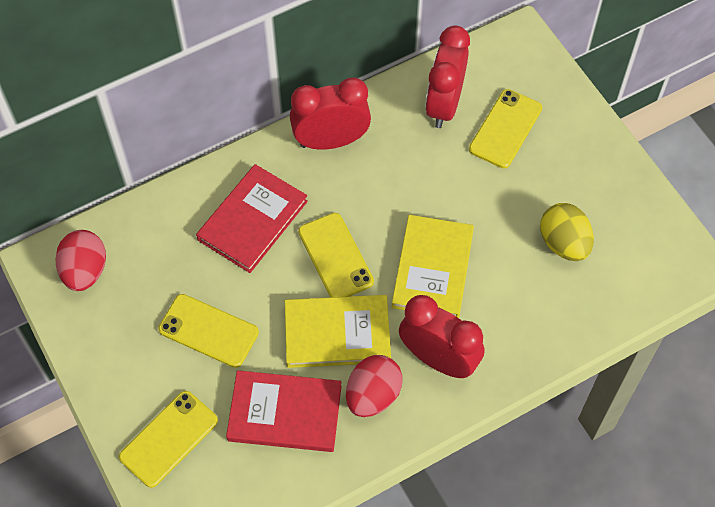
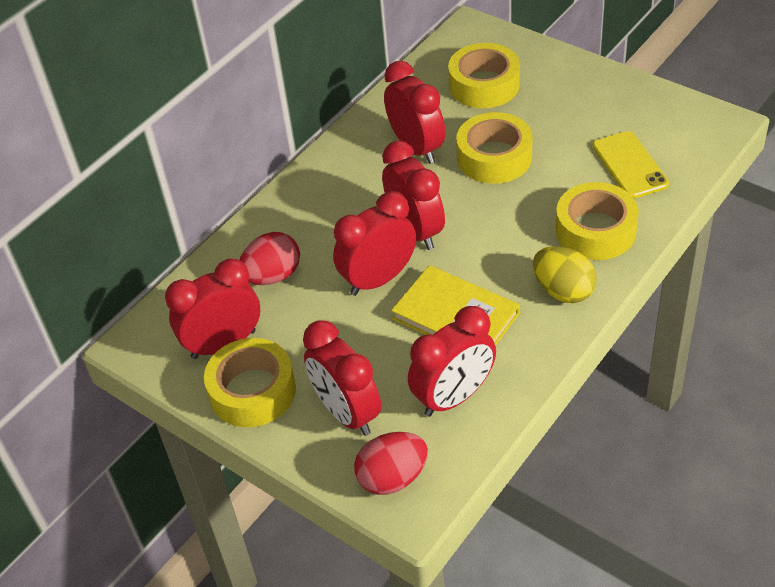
red book: [196,164,308,273] [226,370,342,452] = 2 -> none = 0
red clock: [290,78,371,150] [399,295,484,378] [425,25,470,128] = 3 -> [165,258,260,359] [303,320,381,436] [333,191,416,296] [382,141,445,250] [384,61,445,164] [408,306,496,417] = 6
yellow book: [285,295,391,368] [392,215,474,318] = 2 -> [391,265,520,346] = 1
yellow phone: [119,391,218,488] [158,294,259,368] [298,213,374,297] [469,89,542,168] = 4 -> [592,131,669,198] = 1
yellow tape: none = 0 -> [204,338,296,427] [448,43,520,108] [456,112,533,184] [556,182,639,260] = 4

